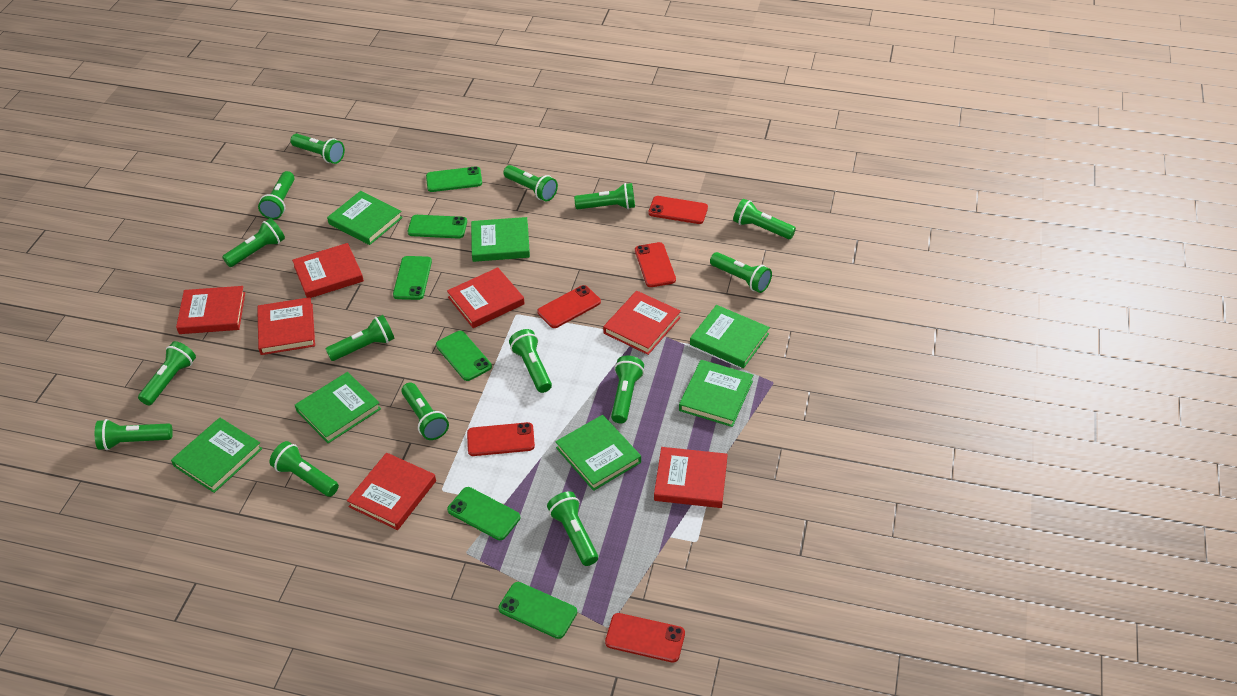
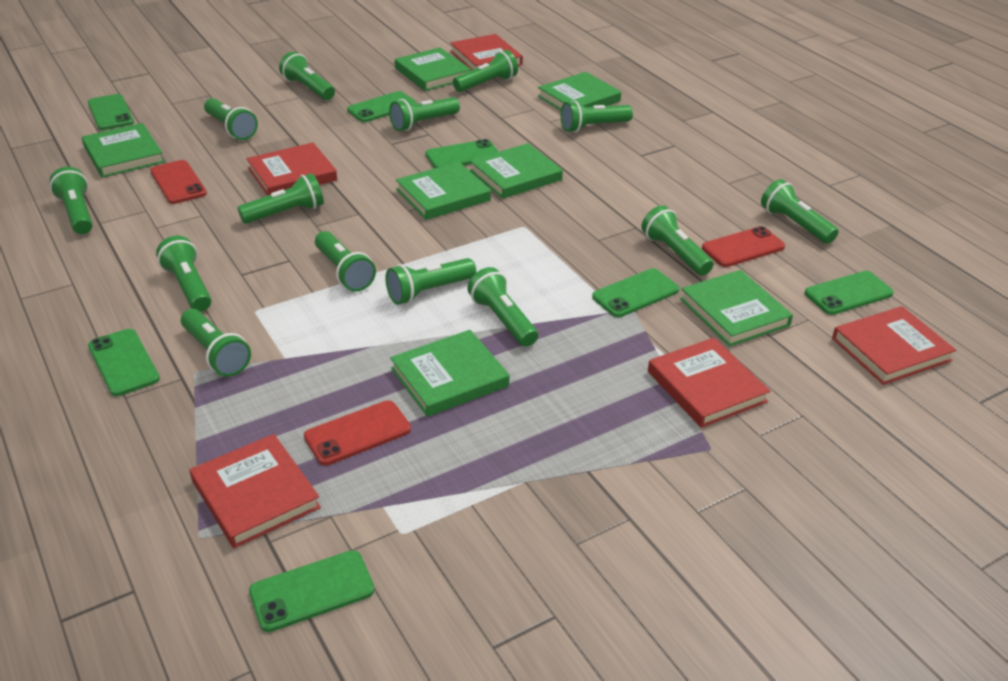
green flashlight: [95,419,173,450] [138,341,196,406] [223,218,285,267] [258,171,295,219] [269,441,339,497] [291,134,345,164] [326,315,395,361] [401,383,449,440] [503,165,558,201] [509,329,552,393] [547,491,598,566] [574,183,635,209] [611,355,644,423] [710,252,772,293] [733,198,796,239] = 15 -> [50,167,93,234] [156,236,212,312] [181,309,251,377] [204,98,258,140] [238,173,324,224] [279,52,335,100] [315,231,376,291] [385,258,476,305] [389,97,460,131] [453,50,518,92] [467,267,538,347] [561,100,633,133] [641,205,714,276] [761,179,839,244] = 14
green phone: [393,256,432,300] [408,215,467,239] [426,166,482,192] [436,331,492,381] [447,487,520,540] [498,582,577,639] = 6 -> [88,94,134,130] [88,329,160,396] [249,550,375,632] [347,91,417,122] [425,139,499,168] [592,268,679,317] [805,271,894,315] = 7
red book: [176,286,245,334] [257,297,315,355] [292,243,364,298] [347,453,436,530] [447,267,525,328] [603,291,681,355] [654,447,728,508] = 7 -> [190,434,321,548] [247,143,337,196] [450,34,523,70] [648,338,770,428] [832,306,956,385] = 5
red phone: [467,422,535,456] [537,285,601,328] [605,613,685,663] [635,242,676,287] [649,196,708,224] = 5 -> [150,160,207,204] [304,400,411,466] [702,226,785,267] = 3

